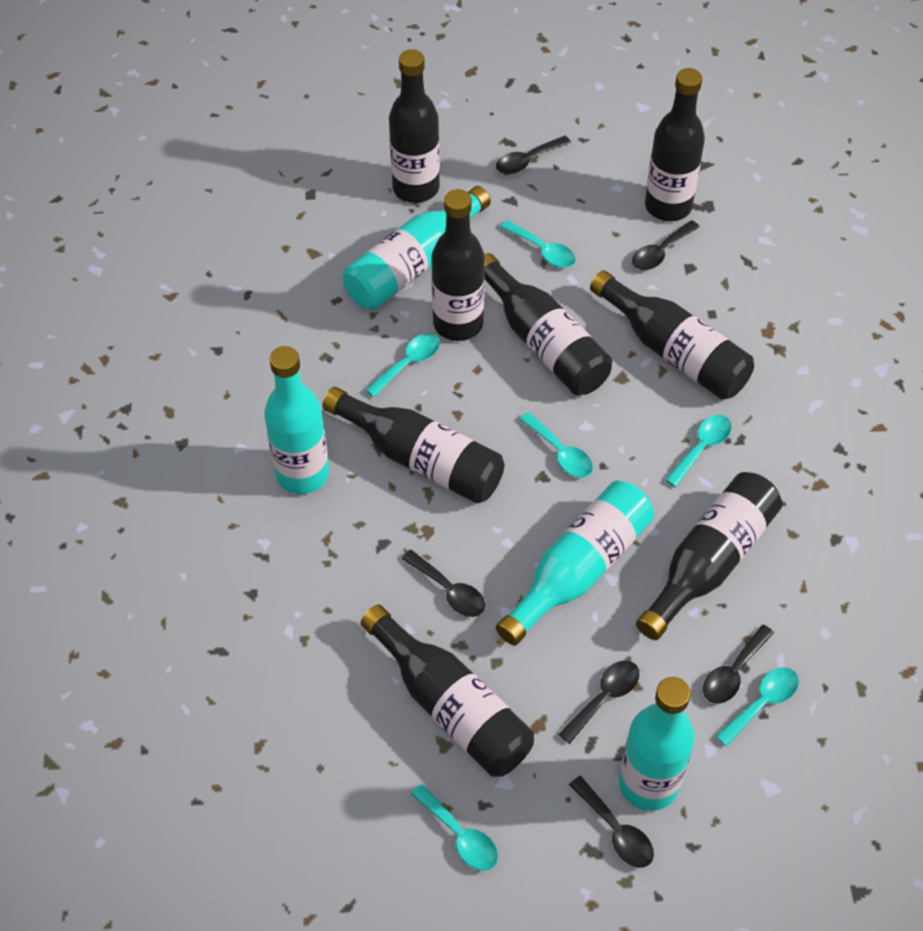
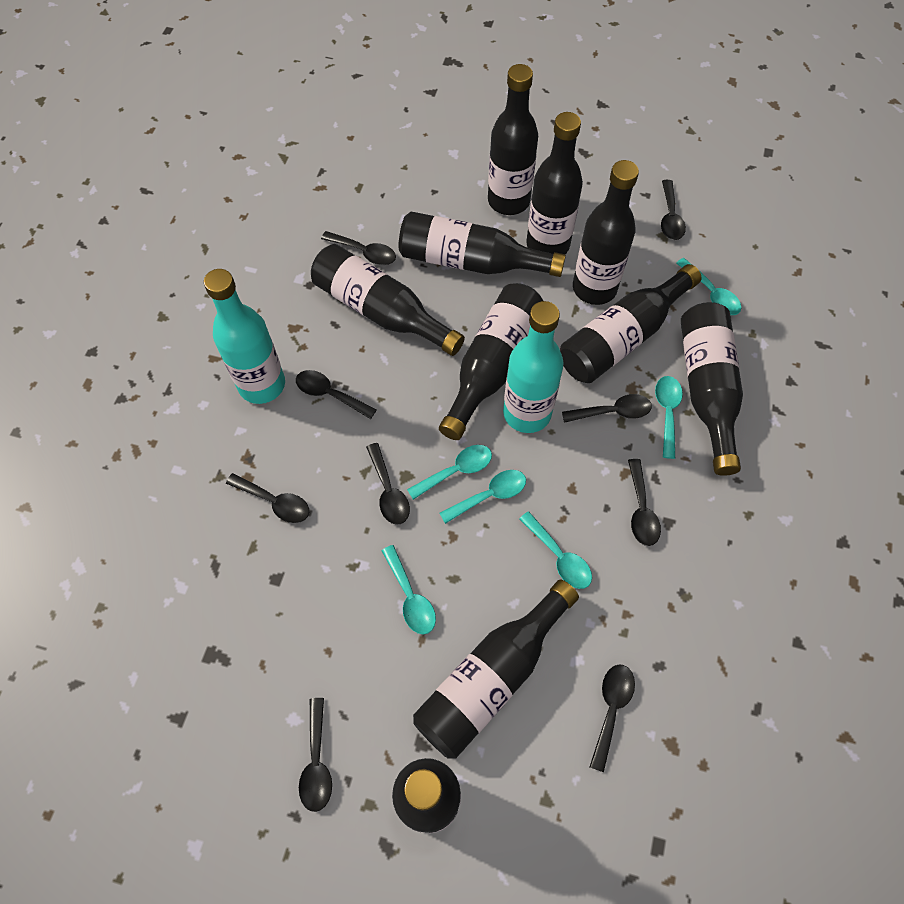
black bottle: [323,387,504,504] [361,604,534,777] [389,49,440,203] [431,189,485,341] [484,253,612,395] [590,270,754,400] [636,472,782,640] [645,68,705,221] = 8 -> [311,244,465,356] [392,758,461,833] [399,212,566,277] [413,579,579,759] [439,283,543,440] [488,64,538,215] [526,112,583,254] [560,264,702,383] [573,160,639,305] [681,302,743,476] = 10
black spoon: [402,550,485,617] [496,136,571,174] [559,660,639,744] [569,776,654,868] [632,220,700,270] [703,625,774,704] = 6 -> [226,473,309,523] [296,370,377,419] [299,698,332,812] [321,231,396,265] [366,443,410,525] [562,394,652,423] [590,664,635,772] [628,459,661,546] [661,180,686,240] = 9
turquoise bottle: [264,346,329,494] [343,186,491,310] [496,481,654,646] [619,677,694,811] = 4 -> [204,269,285,404] [503,301,563,433] = 2

